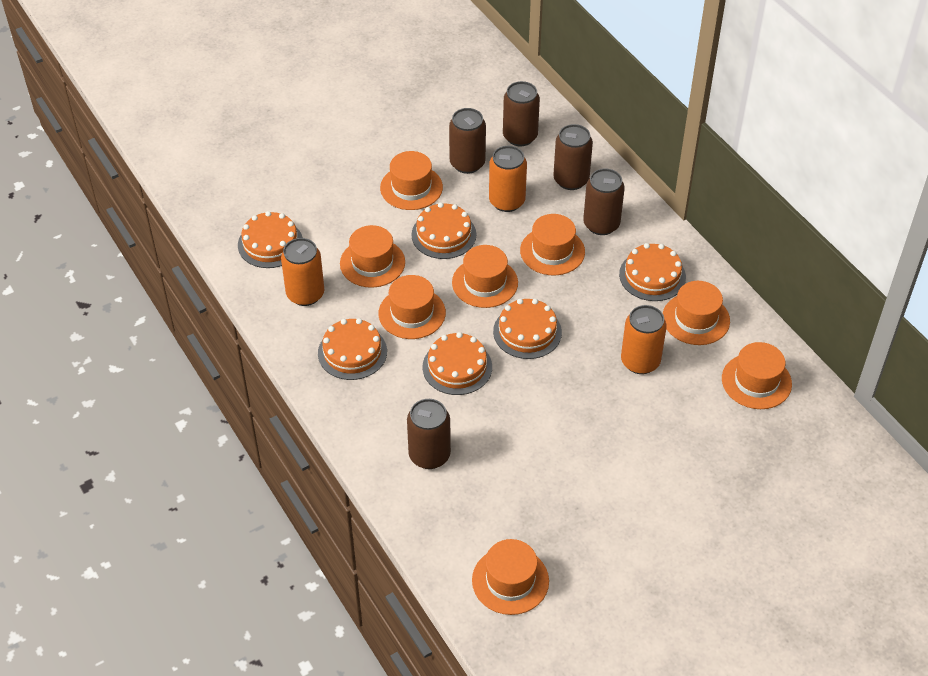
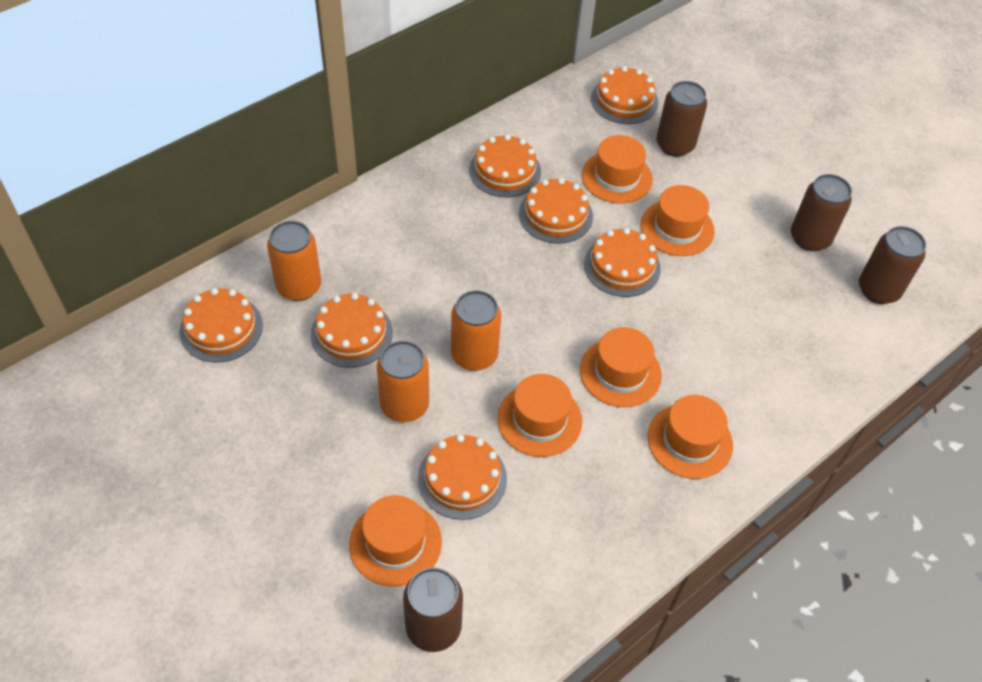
brown can: [407,399,451,469] [449,108,486,174] [503,81,540,146] [553,124,593,190] [583,168,625,235] = 5 -> [403,568,463,652] [656,81,707,157] [791,174,852,251] [859,226,926,304] = 4
orange cake: [238,211,303,268] [318,318,387,380] [411,202,476,259] [422,332,492,395] [493,299,562,359] [619,243,686,301] = 6 -> [179,288,263,362] [311,293,393,368] [418,434,507,520] [469,134,541,197] [519,178,593,244] [584,228,661,297] [591,66,658,124] = 7
orange hat: [340,225,405,288] [378,275,446,339] [380,151,443,210] [452,245,518,308] [472,539,549,615] [520,214,585,275] [663,281,730,345] [722,342,792,409] = 8 -> [349,495,442,587] [497,374,582,457] [580,327,662,407] [582,135,653,204] [641,185,715,256] [647,395,733,479] = 6

